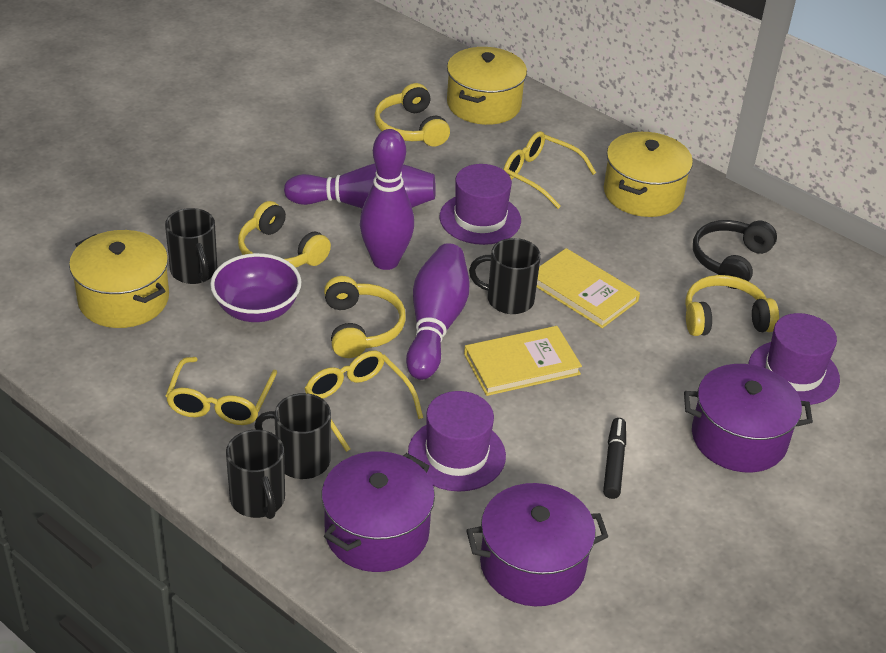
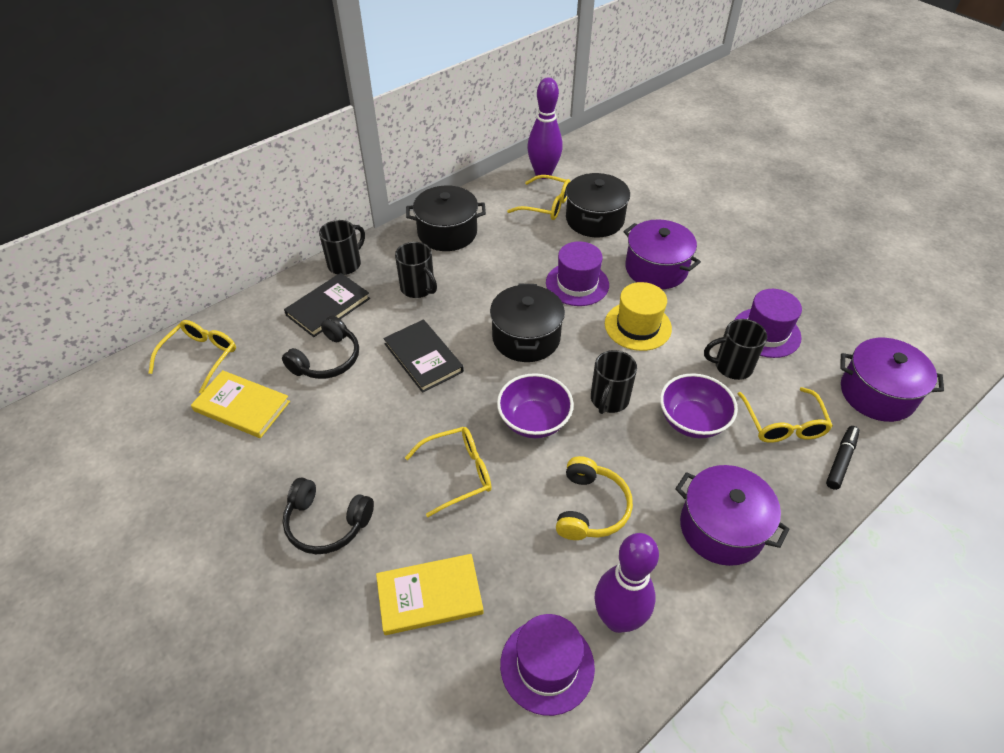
black book: none = 0 -> [284,273,370,337] [383,319,464,393] = 2
black headphones: [693,220,777,289] = 1 -> [282,315,359,379] [283,478,374,554] = 2
black pot: none = 0 -> [406,185,486,251] [490,284,565,362] [566,173,630,237] = 3
purple bowl: [210,253,301,322] = 1 -> [497,373,574,438] [660,373,738,438] = 2
purple bowling pin: [284,163,436,208] [360,129,414,270] [406,243,470,380] = 3 -> [527,77,563,179] [595,533,659,633] = 2
yellow glasses: [166,357,277,425] [305,351,423,452] [503,131,596,209] = 3 -> [148,320,236,394] [405,427,492,517] [507,175,571,220] [738,387,833,443] = 4
yellow hat: none = 0 -> [605,282,672,351] = 1
yellow headphones: [238,201,331,268] [324,276,406,358] [374,83,450,147] [685,275,779,336] = 4 -> [556,456,633,540] = 1
yellow pot: [69,230,169,328] [447,47,527,125] [604,132,693,217] = 3 -> none = 0

